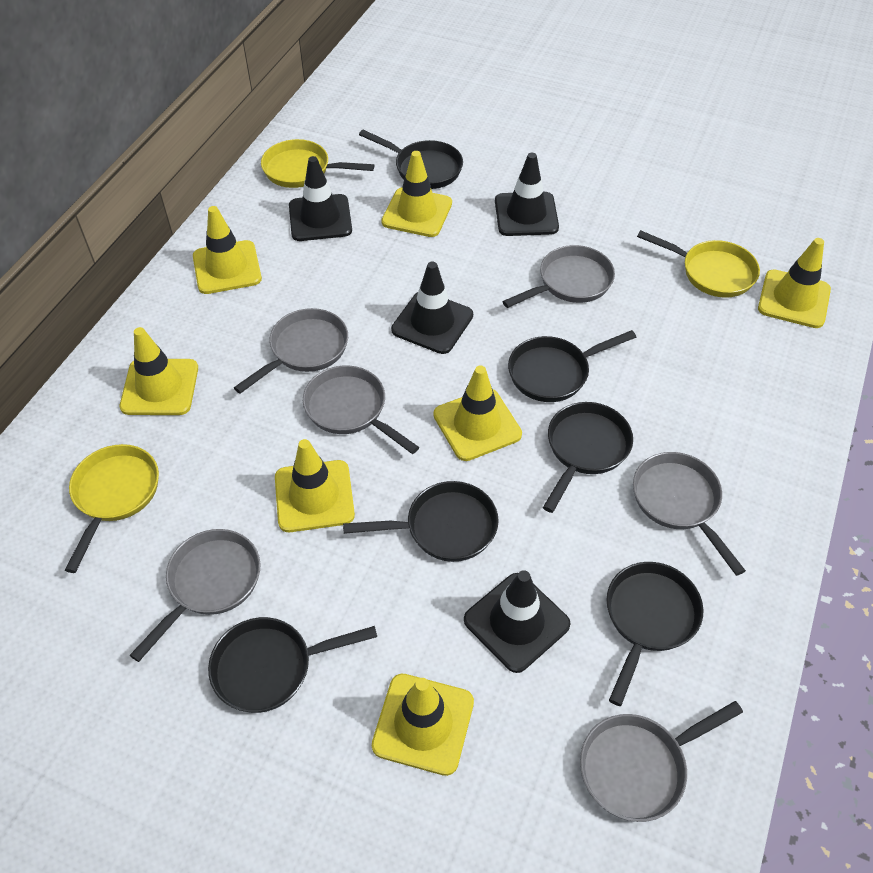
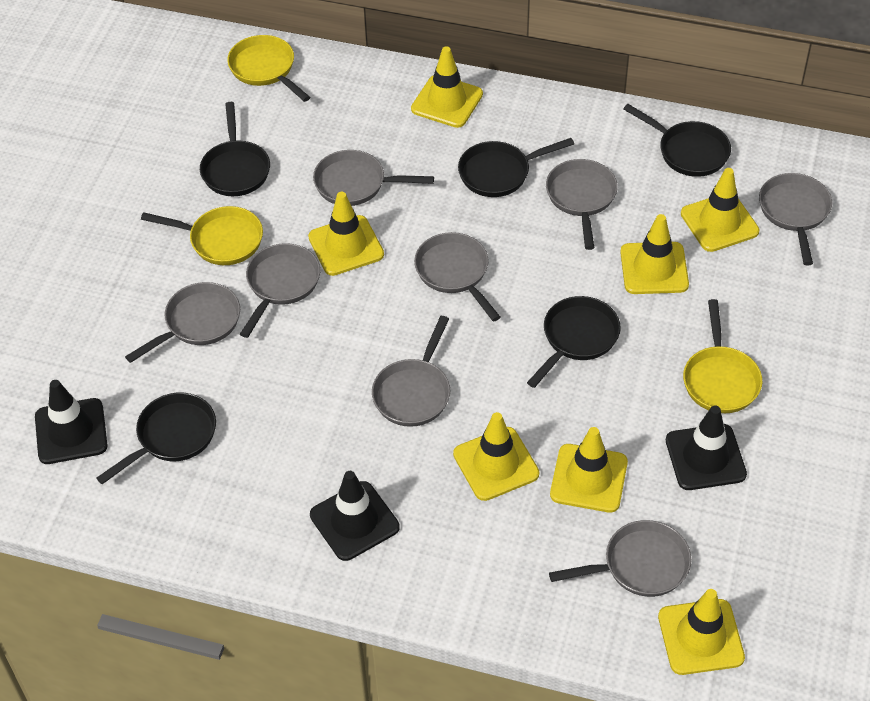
black pan: [208,617,377,713] [343,481,499,562] [359,130,463,189] [508,330,636,402] [543,402,633,513] [607,562,704,706] = 6 -> [96,393,216,484] [200,102,270,196] [458,138,574,197] [527,296,621,388] [624,104,731,177] = 5
black traffic cone: [289,156,352,241] [391,262,473,354] [464,570,571,673] [495,153,559,236] = 4 -> [35,380,107,464] [310,471,400,561] [666,406,747,490] = 3
grey pan: [130,529,261,662] [234,308,348,394] [303,365,419,454] [502,245,615,308] [580,701,743,822] [633,452,746,576] = 6 -> [125,282,240,363] [240,243,320,338] [313,150,434,206] [372,316,450,427] [414,232,500,321] [546,159,618,250] [549,520,691,597] [759,173,832,265] = 8

